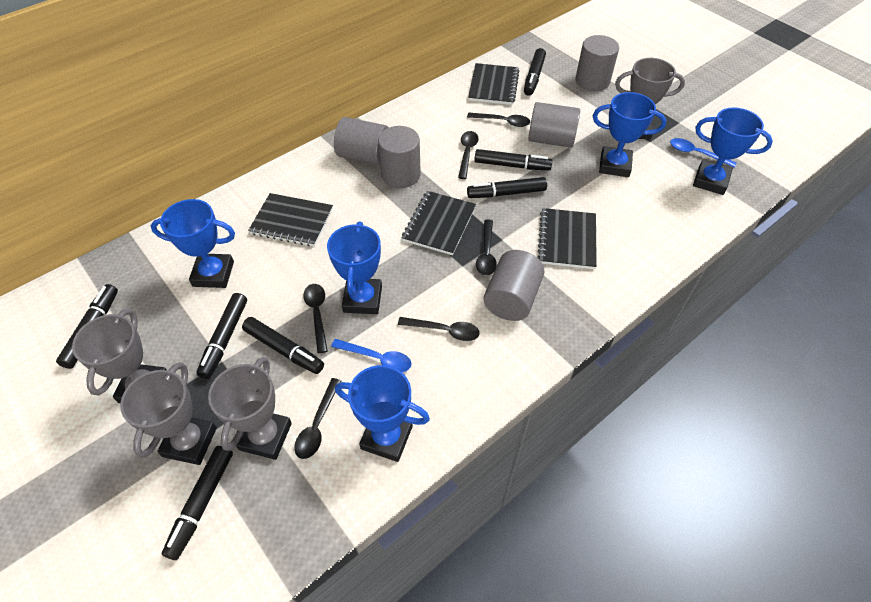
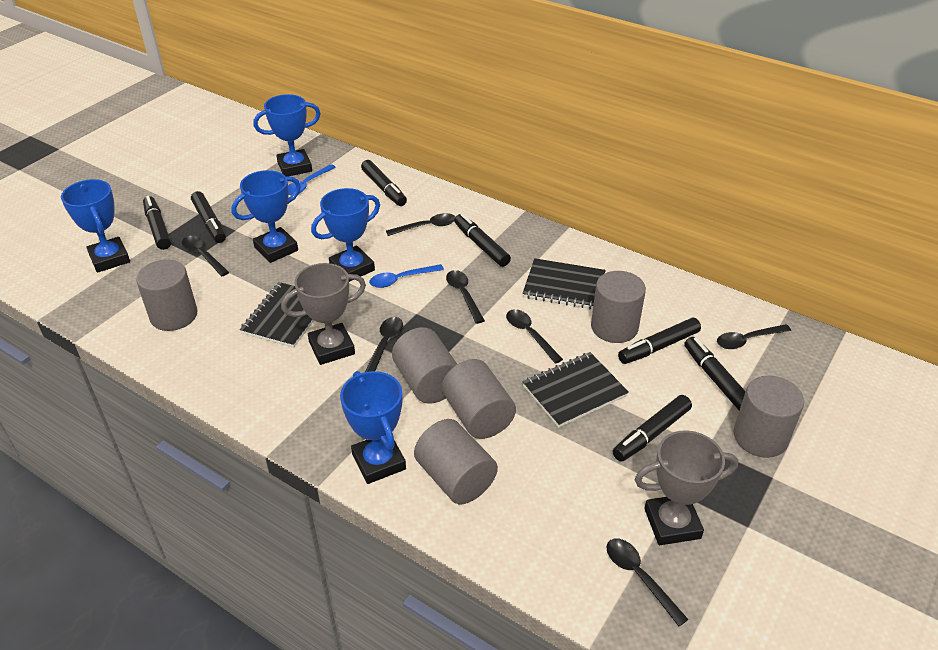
black notebook: [248,193,333,247] [402,191,476,255] [468,63,520,105] [537,208,597,269] = 4 -> [240,282,314,348] [523,258,606,309] [523,352,629,427] = 3
black spoon: [294,378,341,459] [303,284,328,353] [398,317,480,341] [458,131,479,179] [467,112,530,127] [476,220,497,276] = 6 -> [182,236,229,276] [365,317,403,372] [386,213,455,236] [446,270,485,324] [506,309,563,364] [607,539,689,626] [717,324,791,349] = 7
grey cylinder: [334,117,389,165] [378,126,421,188] [483,250,545,321] [528,102,580,148] [575,35,619,91] = 5 -> [136,259,198,331] [392,327,457,403] [414,419,498,504] [442,359,516,439] [591,271,646,343] [734,375,804,458] = 6
grey trophy: [72,309,167,403] [120,362,217,465] [208,357,292,460] [615,58,685,139] = 4 -> [281,263,366,365] [634,430,738,545] = 2

